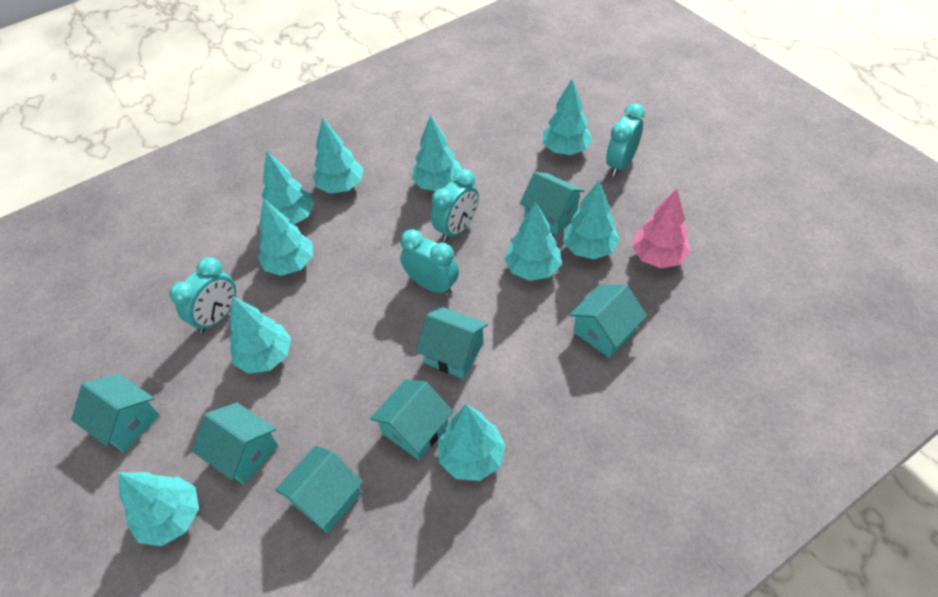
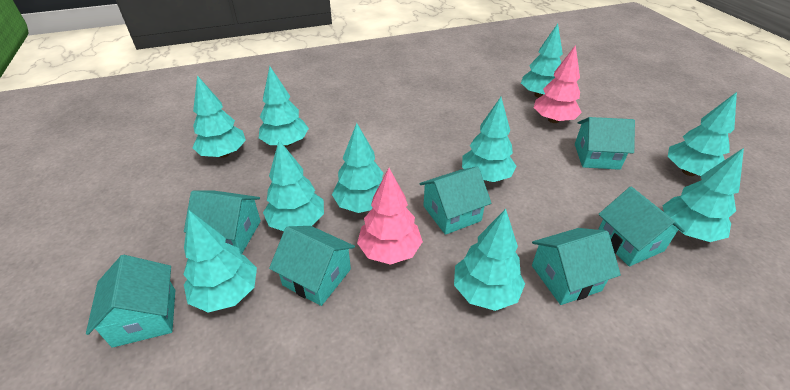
pink tree: [632,189,691,268] = 1 -> [357,168,423,265] [534,45,582,123] = 2
turquoise clock: [169,257,236,333] [400,229,459,295] [431,169,479,242] [606,103,645,176] = 4 -> none = 0

